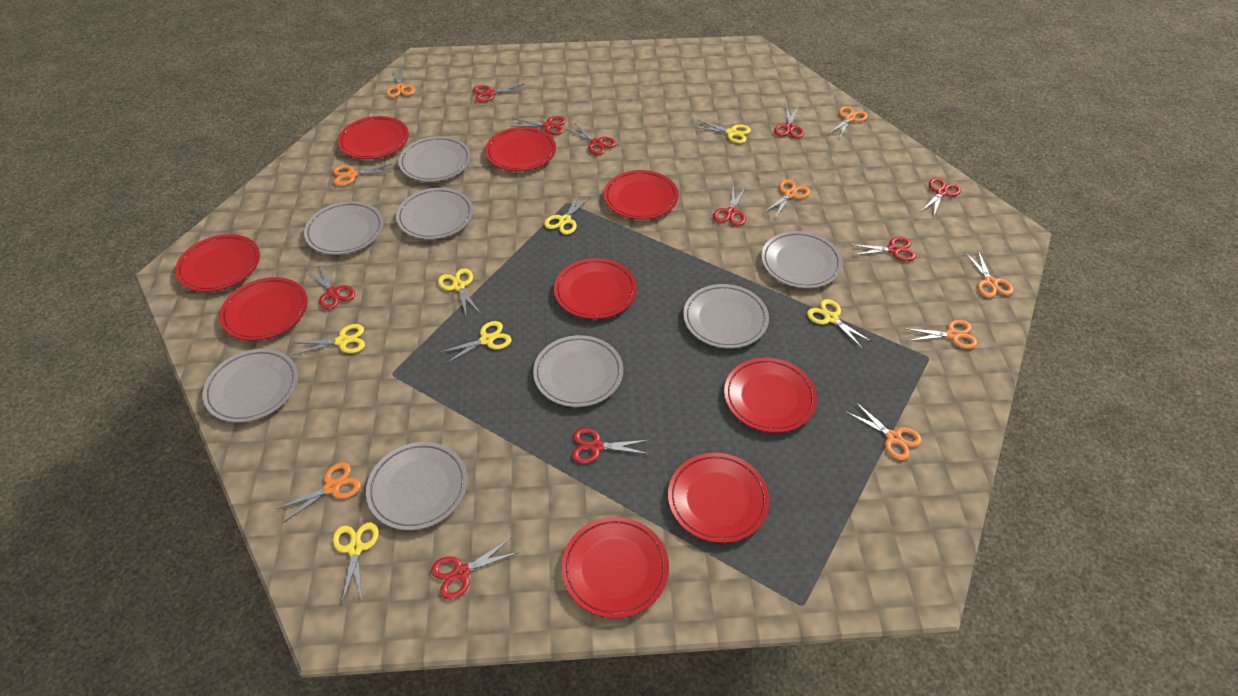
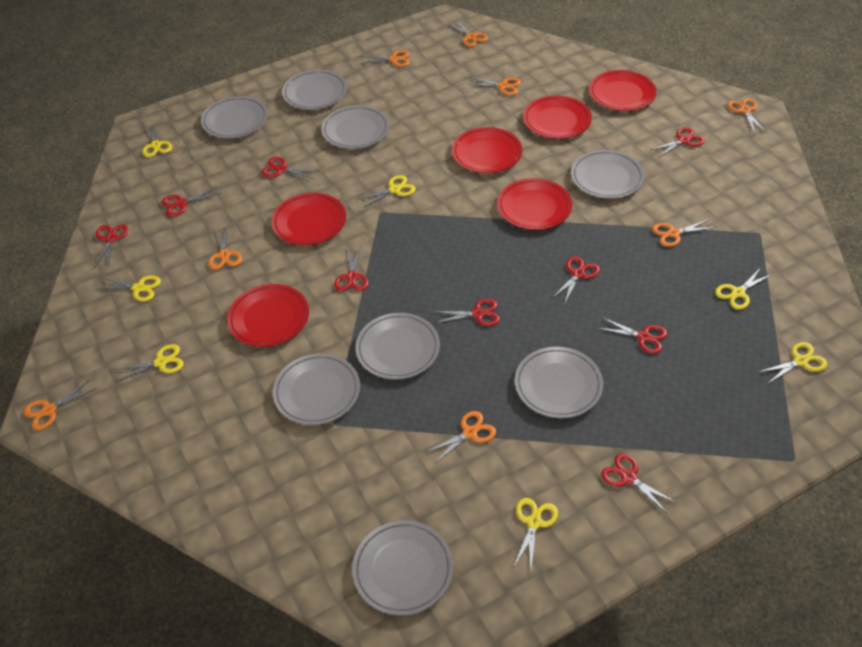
red plate: [175,234,260,292] [219,277,308,341] [338,116,409,159] [485,127,556,171] [554,258,637,319] [561,517,669,618] [604,170,678,220] [668,453,770,543] [724,358,817,433] = 9 -> [227,284,309,347] [272,193,346,245] [452,127,522,173] [497,178,572,230] [523,95,592,139] [589,70,656,111] = 6
red scissors: [307,264,355,310] [431,538,519,600] [473,84,527,103] [510,116,566,135] [566,124,616,155] [572,428,649,464] [713,187,746,226] [774,105,804,138] [849,237,916,261] [922,178,961,217] = 10 -> [95,225,129,268] [161,186,221,217] [261,157,320,179] [334,246,368,291] [433,299,500,326] [552,257,600,303] [597,317,667,354] [601,453,677,514] [651,127,705,157] = 9

